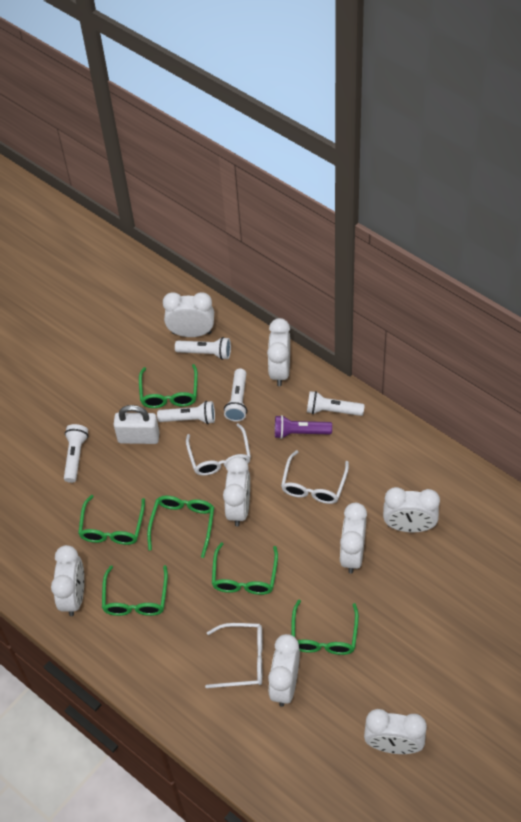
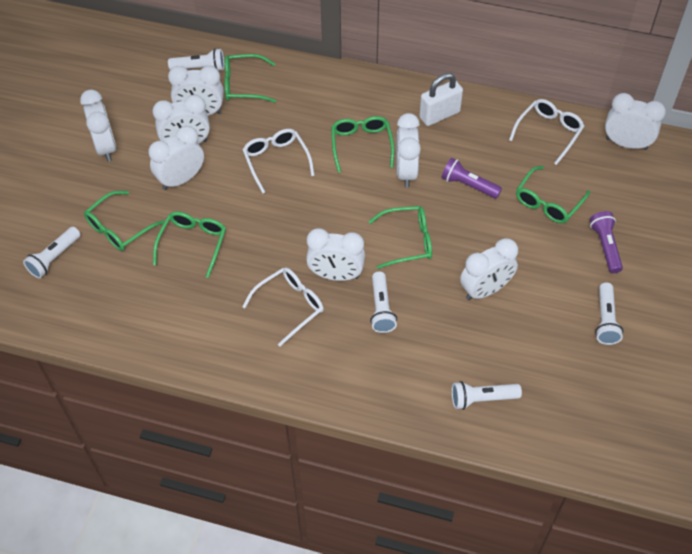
purple flashlight: [275,415,332,439] = 1 -> [442,158,502,199] [590,211,623,273] = 2

